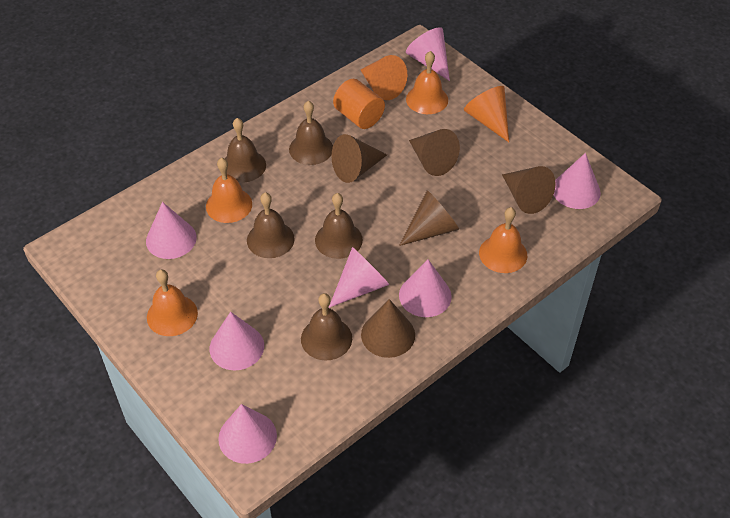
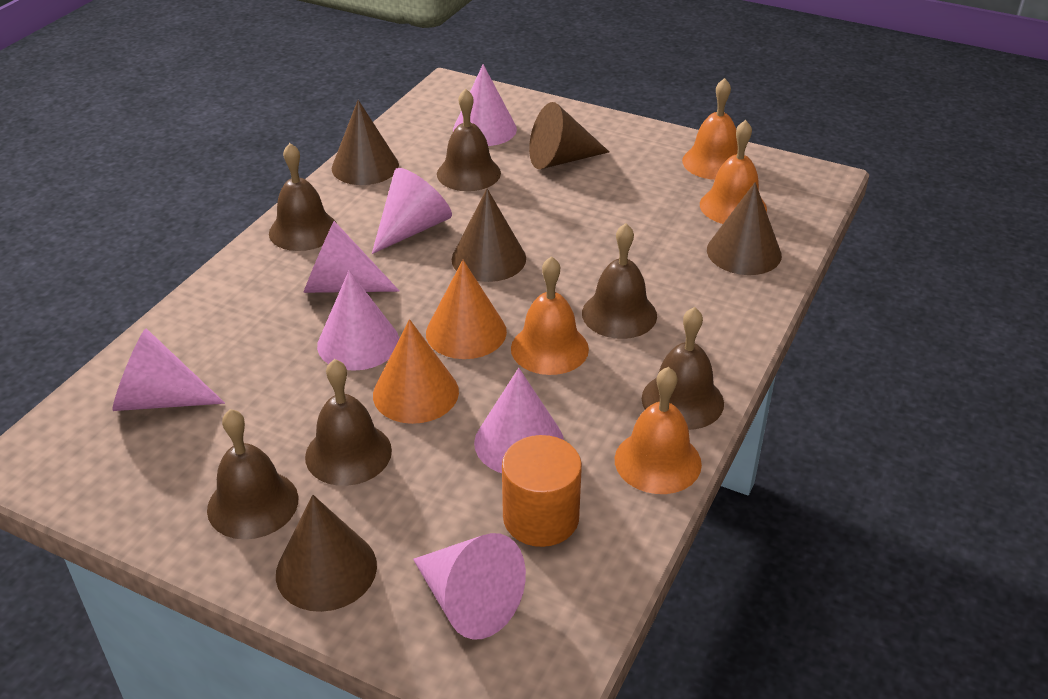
brown bell: [225,118,266,183] [247,192,295,258] [289,101,333,165] [301,293,352,361] [315,193,363,259] = 5 -> [207,409,299,539] [269,143,336,251] [305,359,392,486] [437,88,501,191] [582,223,657,339] [642,307,724,430] = 6

